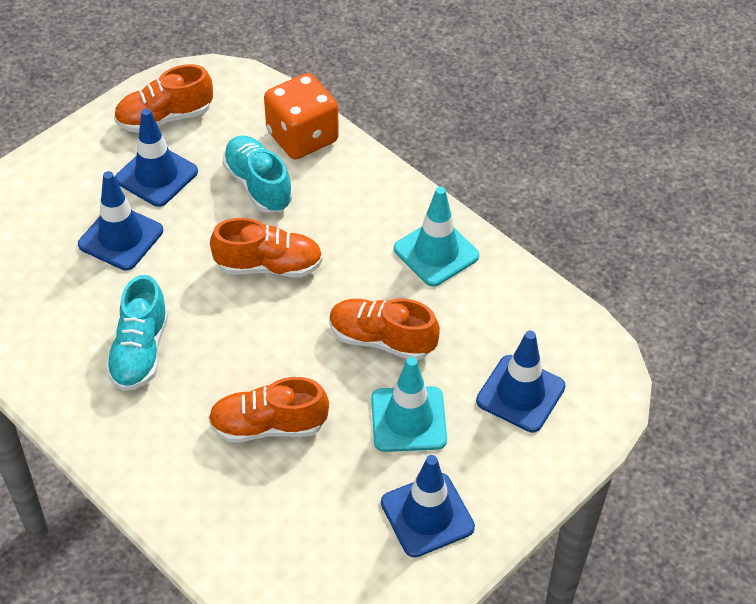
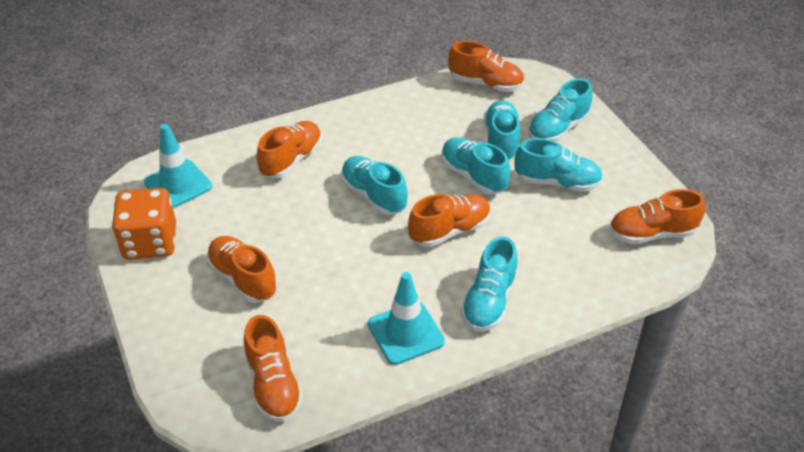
blue traffic cone: [78,171,163,271] [115,108,198,207] [381,455,475,557] [476,331,566,433] = 4 -> none = 0
orange shoe: [114,64,213,133] [208,377,329,443] [210,218,323,278] [329,298,440,360] = 4 -> [207,236,277,303] [244,315,304,422] [257,121,322,178] [408,194,491,247] [448,41,524,92] [609,189,706,244] = 6
turquoise shoe: [105,275,169,391] [222,135,293,213] = 2 -> [341,156,408,215] [441,137,511,195] [461,237,518,331] [484,100,520,160] [515,138,603,192] [528,78,593,142] = 6

